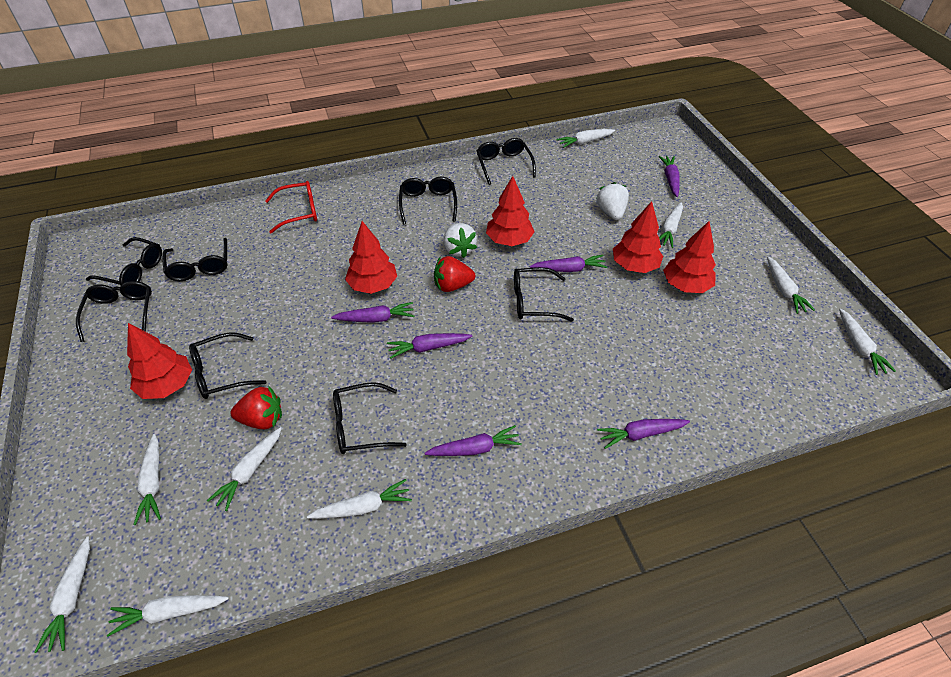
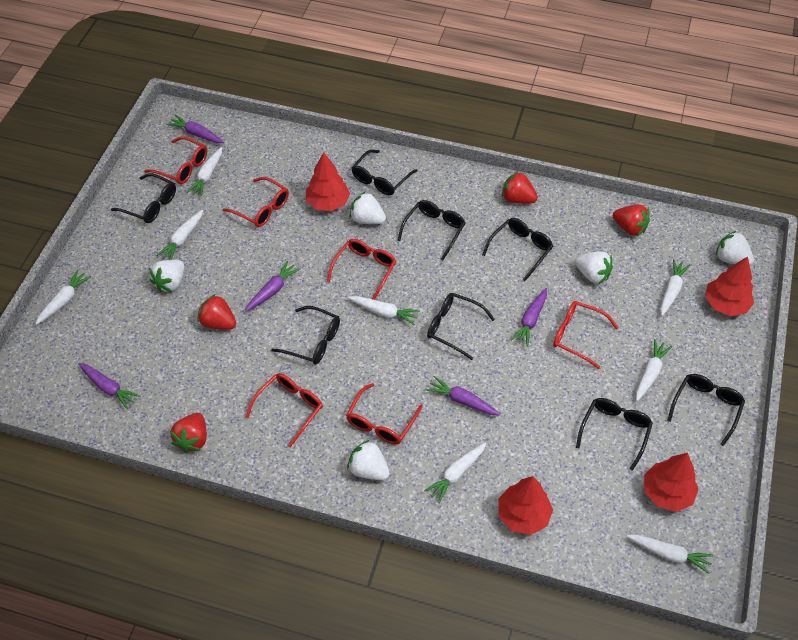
purple carrot: [331,302,414,323] [387,333,472,359] [425,425,522,456] [530,255,607,272] [597,419,690,449] [659,156,680,197] = 6 -> [79,363,140,410] [166,115,224,143] [245,261,301,312] [426,376,501,416] [511,288,547,346] = 5
red glasses: [265,181,317,234] = 1 -> [144,137,207,184] [223,177,289,227] [246,373,323,447] [327,239,396,300] [346,383,423,445] [553,301,619,369] = 6
red strawberry: [231,386,282,430] [434,256,475,292] = 2 -> [170,413,207,453] [197,294,236,330] [502,171,538,204] [613,204,650,236] = 4
red tree: [127,323,192,399] [345,221,397,294] [486,176,535,246] [613,201,663,273] [663,221,716,293] = 5 -> [306,152,350,211] [498,476,553,535] [644,453,699,512] [705,257,754,316] = 4
white carrot: [34,537,90,653] [107,595,229,637] [134,434,161,525] [207,427,282,511] [307,479,412,519] [556,129,615,148] [659,202,683,248] [767,256,815,314] [839,308,896,375] = 9 -> [35,270,91,325] [156,210,203,260] [186,147,222,197] [348,296,420,325] [424,443,486,503] [627,535,713,574] [636,339,672,401] [660,259,690,316] = 8
white strawberry: [444,223,477,258] [596,182,629,220] = 2 -> [149,260,184,292] [347,440,390,480] [349,191,386,224] [575,251,613,284] [716,231,754,265] = 5

